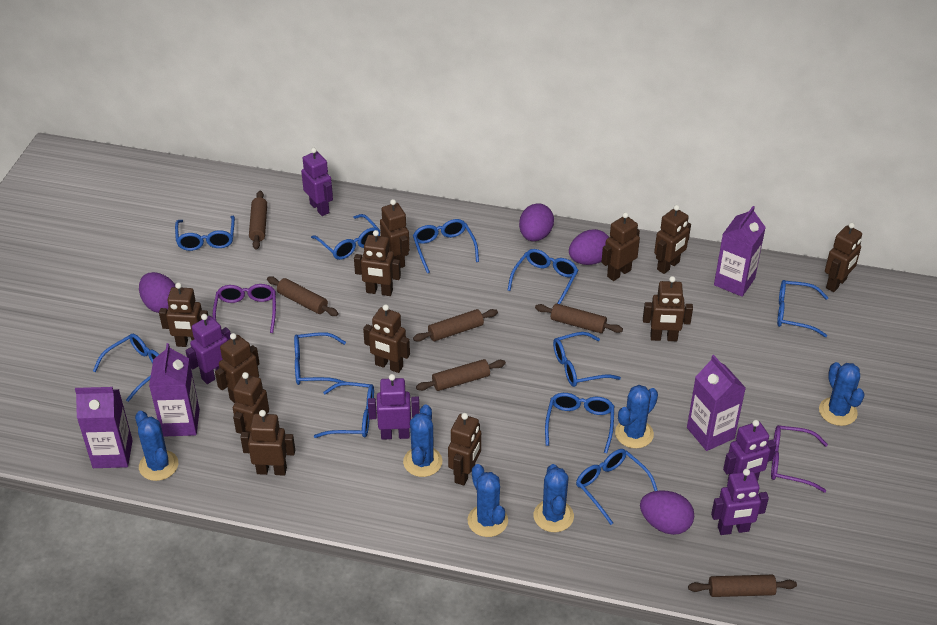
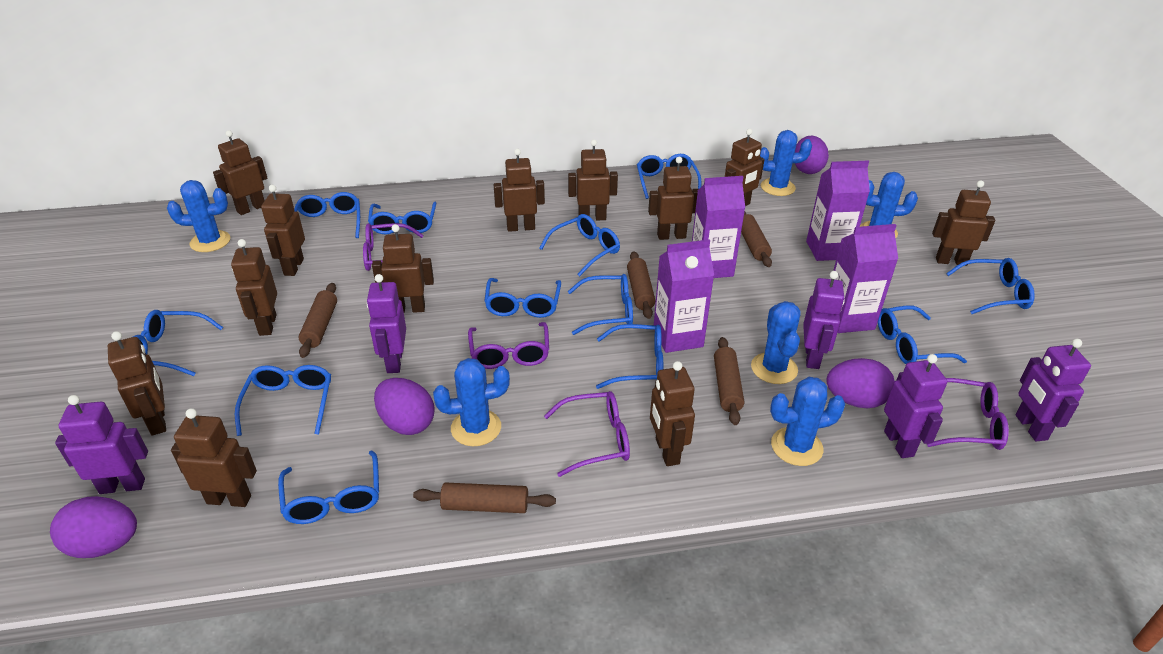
blue glasses: [93,334,159,402] [175,216,235,251] [294,332,346,385] [311,214,380,260] [314,382,374,438] [413,219,479,273] [507,249,578,304] [545,393,614,453] [553,332,621,387] [576,449,658,525] [777,280,828,337] = 11 -> [133,310,223,376] [235,365,331,436] [278,450,379,524] [294,192,360,238] [368,202,436,234] [484,278,561,318] [539,214,620,277] [568,274,633,335] [596,324,663,389] [637,154,701,199] [878,306,967,364] [946,258,1035,314] = 12
brown rolling pin: [249,191,267,250] [267,276,338,316] [413,309,498,342] [416,359,506,391] [535,303,623,333] [688,575,797,597] = 6 -> [299,283,337,358] [413,483,556,513] [627,251,655,319] [714,337,744,425] [741,212,772,267] = 5
purple glasses: [213,284,276,333] [771,425,828,493] = 2 -> [363,223,424,271] [468,322,549,369] [544,391,630,477] [927,378,1009,450] = 4

